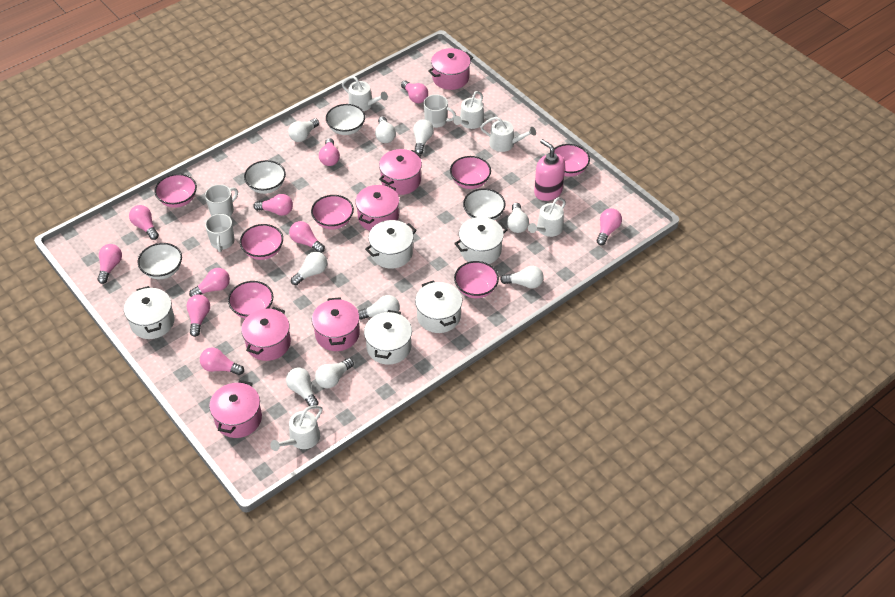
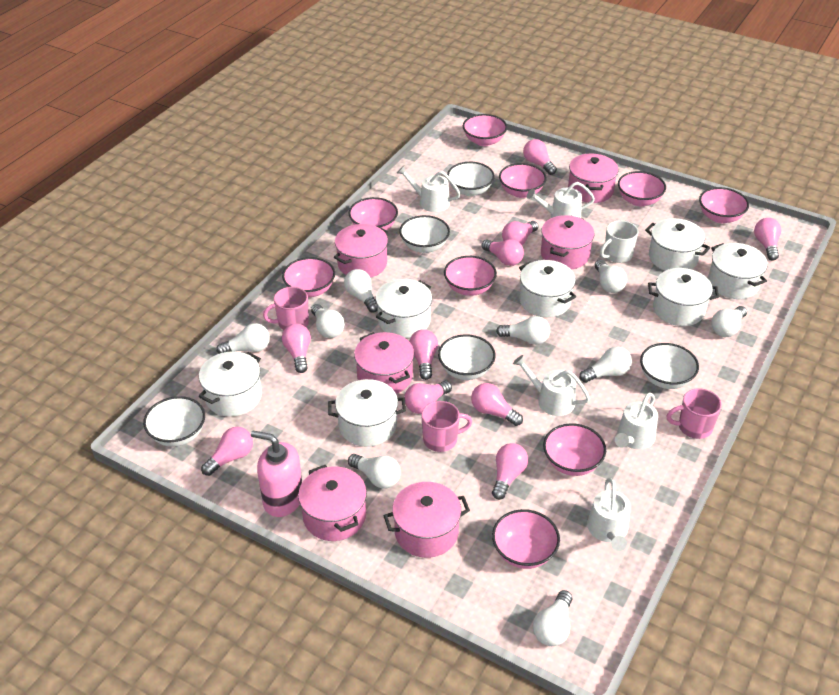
pink bowl: [154,174,197,208] [228,281,273,319] [240,224,283,260] [311,195,354,229] [450,156,491,189] [454,261,499,298] [554,144,590,177] = 7 -> [282,257,335,297] [349,197,398,230] [444,256,497,296] [463,114,507,146] [492,509,560,569] [499,163,547,198] [543,423,606,476] [618,171,666,206] [699,187,749,223] = 9
pink mug: none = 0 -> [263,287,309,330] [421,401,472,452] [666,388,722,439] = 3
white bowl: [138,243,182,279] [244,160,286,194] [326,104,365,135] [463,188,505,220] = 4 -> [143,396,205,447] [399,215,450,253] [438,334,496,380] [447,162,495,196] [640,343,699,389] = 5
white mug: [205,184,238,217] [205,214,235,252] [424,94,456,128] = 3 -> [600,220,638,263] = 1
white pot: [124,286,175,339] [364,310,412,365] [365,220,417,269] [415,281,462,333] [454,217,507,264] = 5 -> [198,351,262,417] [328,379,406,447] [376,279,432,338] [519,260,576,318] [645,218,710,271] [648,268,719,326] [708,243,768,299] = 7

